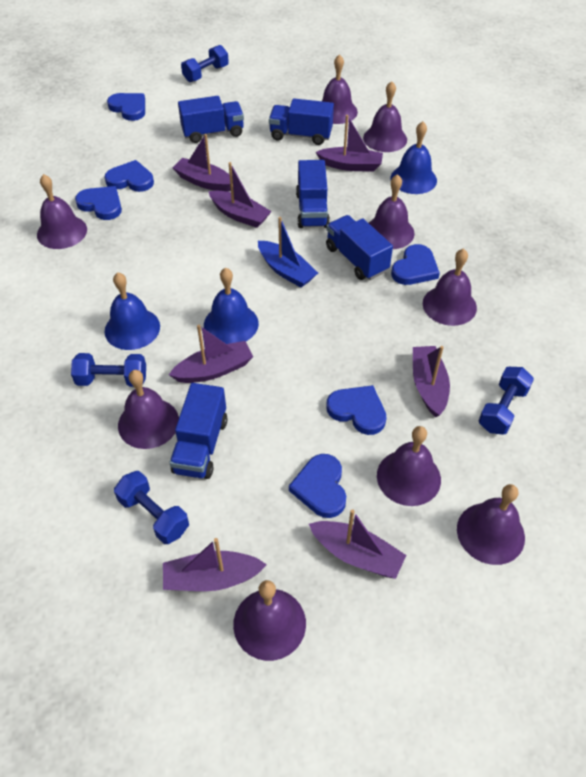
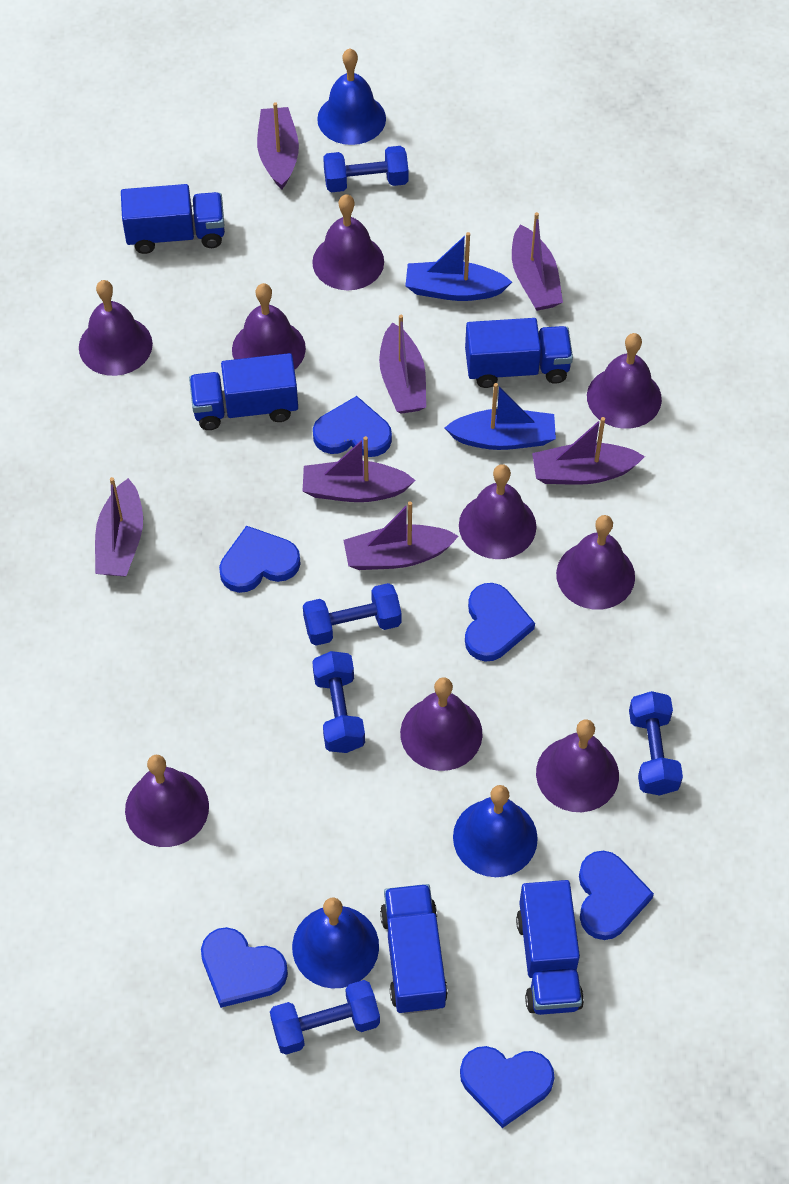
blue boat: [258,217,318,288] = 1 -> [405,232,512,301] [445,383,556,450] = 2
blue dumbbell: [71,353,146,387] [114,471,189,544] [181,45,229,82] [479,367,534,435] = 4 -> [270,980,380,1055] [303,583,402,646] [312,651,365,753] [323,146,409,192] [629,691,683,796] = 5

